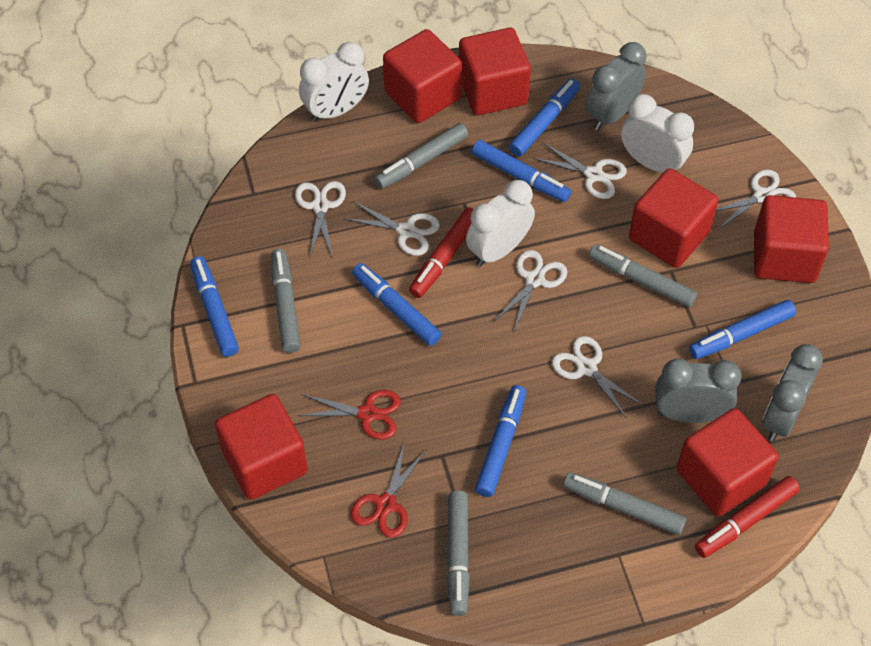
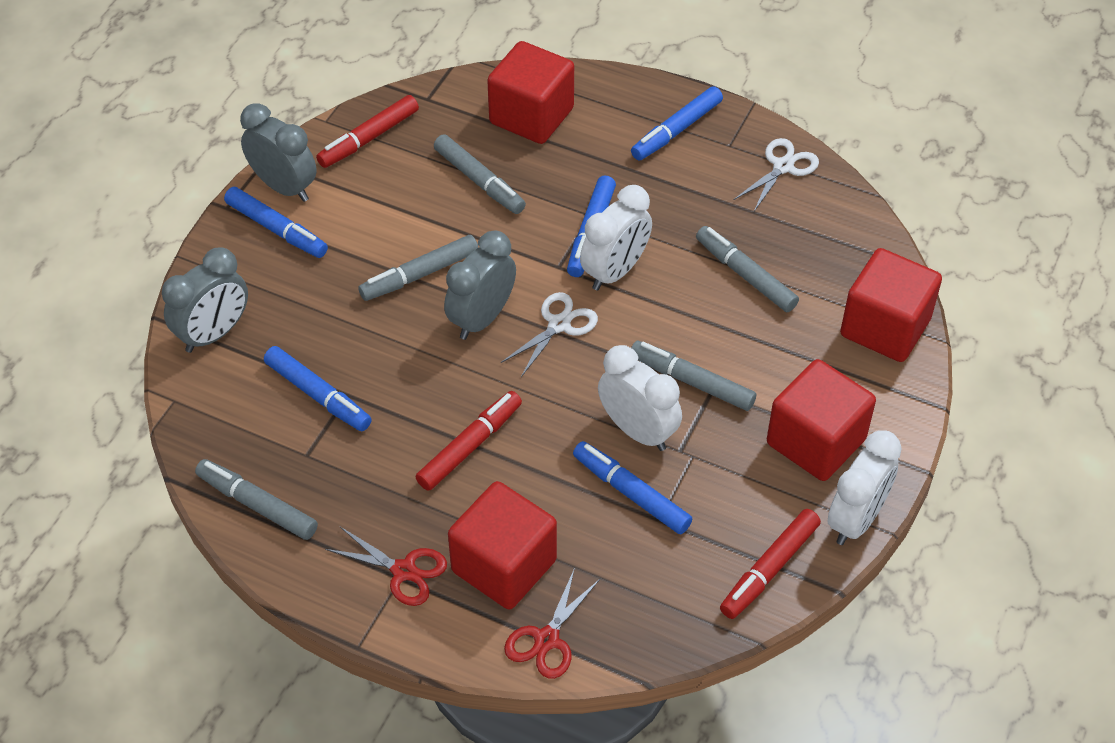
blue marker: [190,256,239,357] [352,263,442,346] [472,140,571,202] [475,385,526,497] [509,79,580,157] [689,300,796,359] = 6 -> [224,187,328,258] [264,346,372,431] [567,176,616,277] [573,441,692,534] [631,86,723,160] = 5
red cube: [215,394,308,500] [383,29,462,123] [459,28,531,115] [629,168,718,268] [677,408,778,516] [754,195,829,283] = 6 -> [448,481,557,610] [487,41,574,144] [767,359,876,481] [840,248,942,362] = 4
red marker: [409,208,473,298] [695,476,800,558] = 2 -> [316,95,419,168] [416,391,522,491] [720,509,821,619] = 3
white scissors: [295,181,346,258] [344,201,440,256] [493,250,567,331] [533,143,627,199] [552,336,644,419] [716,169,796,230] = 6 -> [501,292,598,377] [734,138,819,211] = 2

